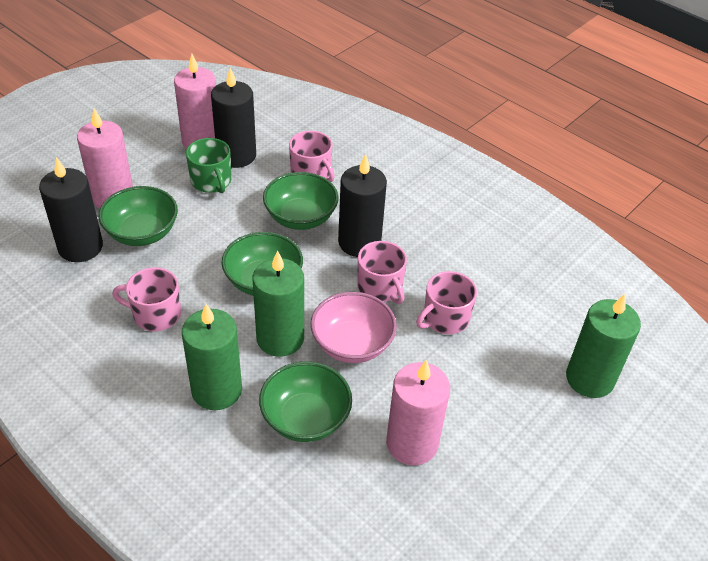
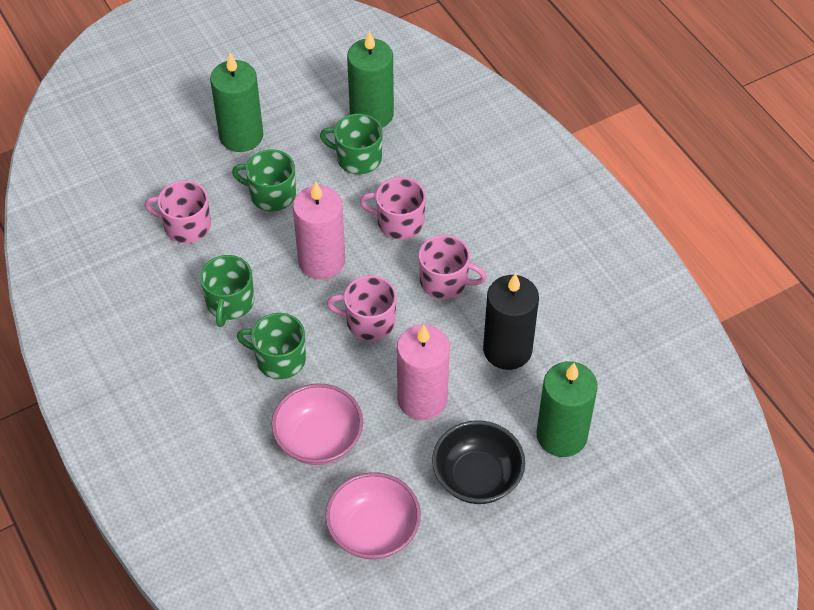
black bowl: none = 0 -> [432,420,525,504] = 1
black candle: [39,157,103,262] [211,68,256,168] [338,154,387,257] = 3 -> [483,273,539,370] = 1
green bowl: [99,186,178,246] [222,232,303,296] [259,361,352,442] [263,172,338,230] = 4 -> none = 0
green mug: [186,138,231,193] = 1 -> [200,255,254,327] [232,149,296,211] [237,313,306,379] [320,113,383,174] = 4
pink bowl: [311,292,397,363] = 1 -> [271,383,363,465] [325,472,421,560] = 2
pink candle: [77,108,133,209] [174,54,216,149] [386,360,450,466] = 3 -> [293,181,345,279] [397,325,450,420] = 2

